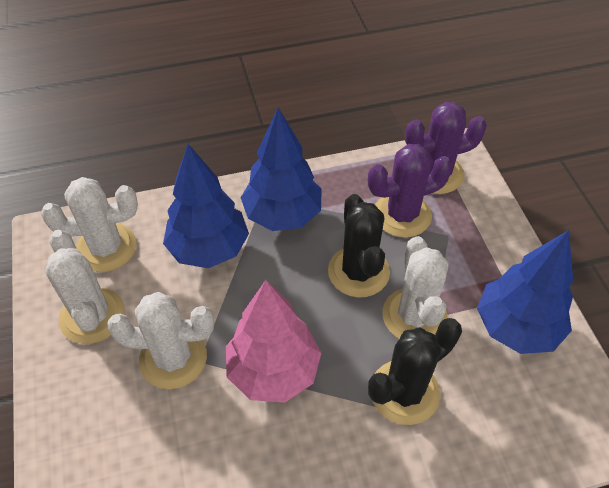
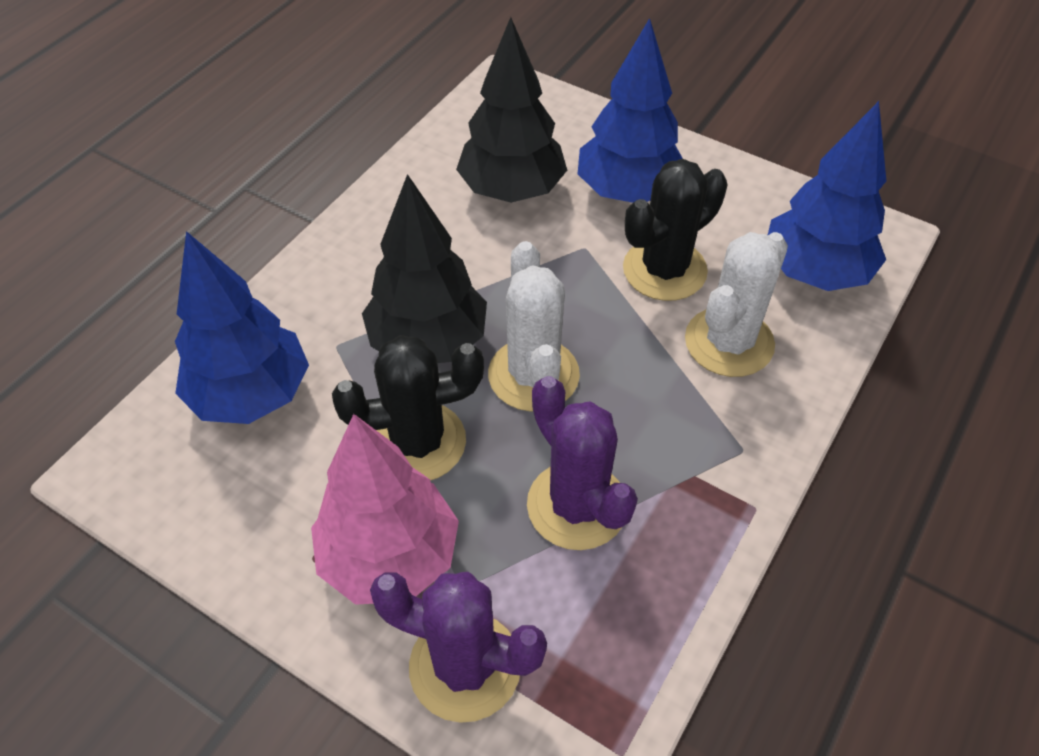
black tree: none = 0 -> [362,174,487,363] [456,17,567,203] = 2
white cactus: [41,177,138,272] [45,230,125,344] [107,292,214,389] [383,236,449,339] = 4 -> [488,241,580,411] [685,232,788,377] = 2

